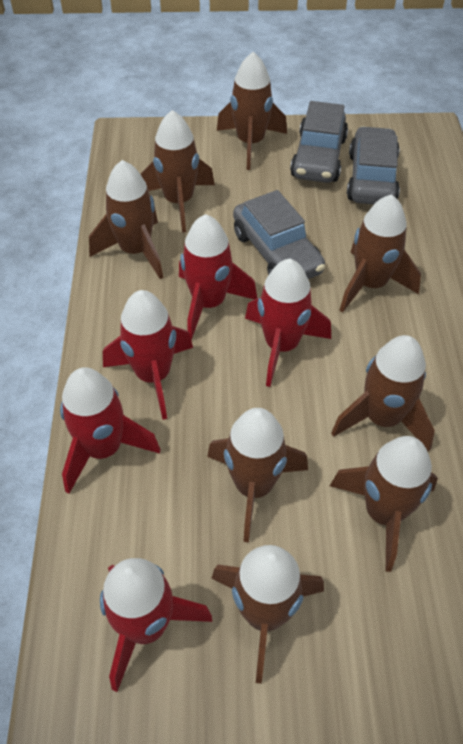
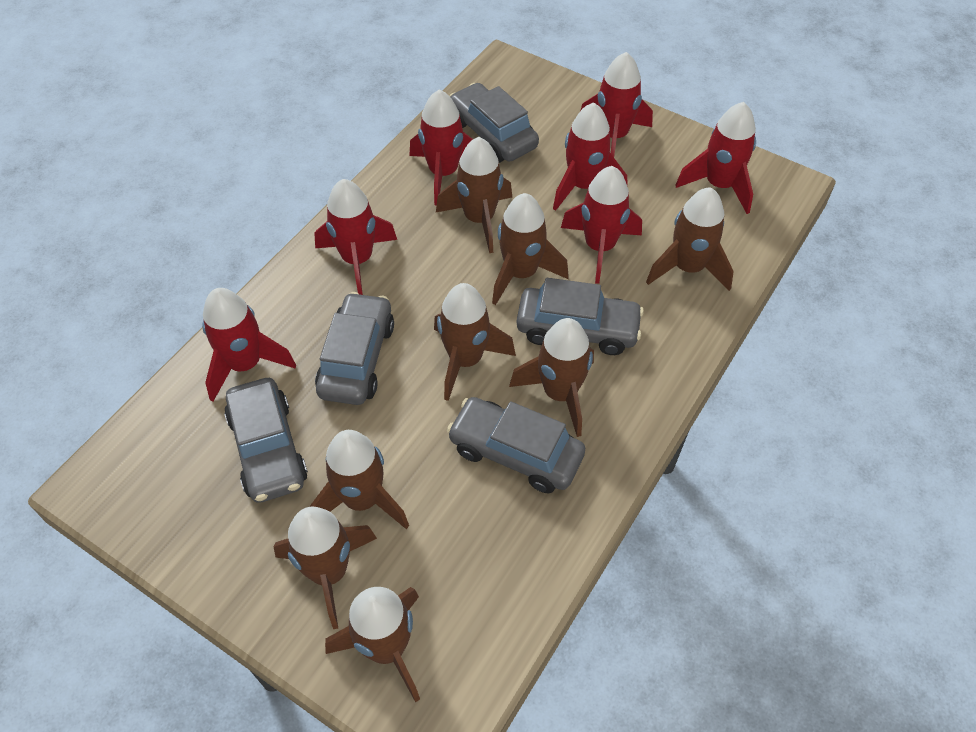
grey car: [233,190,325,279] [290,101,348,183] [347,126,400,204] = 3 -> [224,378,308,503] [315,292,394,405] [447,397,585,494] [450,83,539,163] [517,278,644,355] = 5
red rocket: [60,367,160,494] [100,558,212,692] [103,290,193,420] [179,214,257,340] [245,259,331,387] = 5 -> [202,288,296,402] [314,179,397,295] [409,90,473,205] [553,102,627,211] [561,166,642,284] [581,52,653,157] [675,102,756,214] = 7

